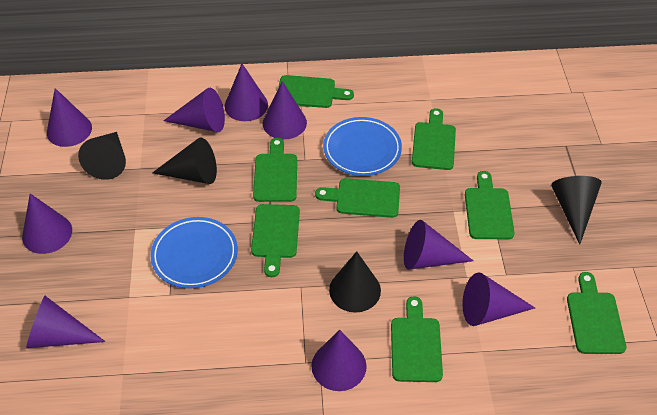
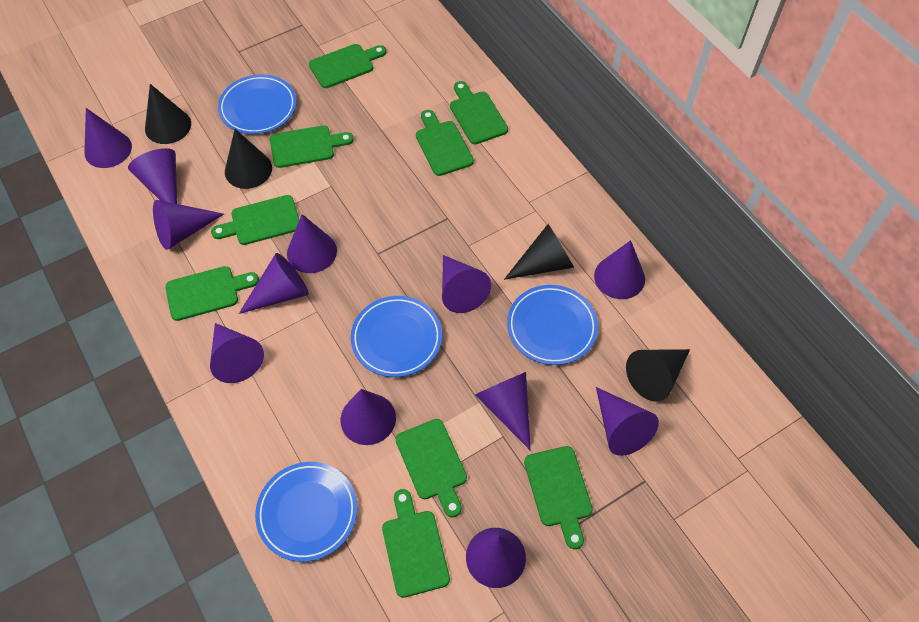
blue plate: [151,217,238,289] [323,117,402,176] = 2 -> [218,74,297,134] [255,462,357,562] [351,296,442,377] [507,285,598,365] = 4
green cutting board: [251,204,300,277] [253,138,297,202] [278,75,354,108] [315,178,400,218] [391,296,443,382] [412,108,456,170] [465,171,515,239] [567,272,626,354] = 8 -> [165,266,259,321] [211,195,299,245] [270,125,354,168] [309,44,386,88] [382,489,450,598] [395,419,467,518] [416,110,474,176] [450,81,508,144] [524,446,593,549] = 9
purple cone: [22,193,72,254] [26,296,106,348] [47,88,92,147] [163,88,225,132] [225,64,268,121] [263,81,307,139] [312,330,367,391] [404,220,474,270] [462,272,535,326] = 9 -> [84,108,132,168] [128,148,177,204] [153,200,224,250] [210,323,264,383] [239,253,309,314] [287,214,337,273] [340,389,396,445] [442,255,491,313] [466,528,526,588] [475,372,531,451] [594,240,645,299] [596,387,659,456] = 12

